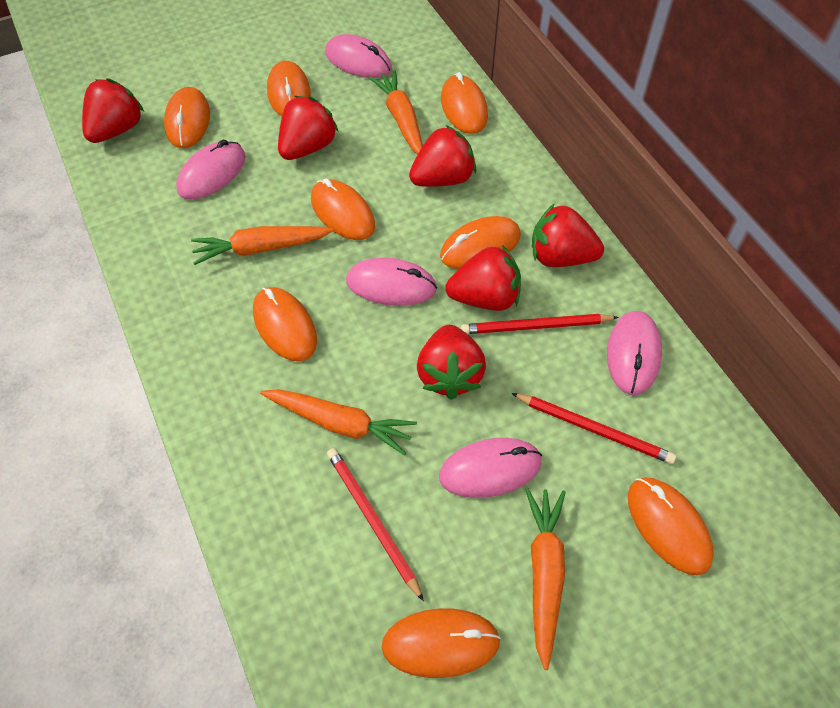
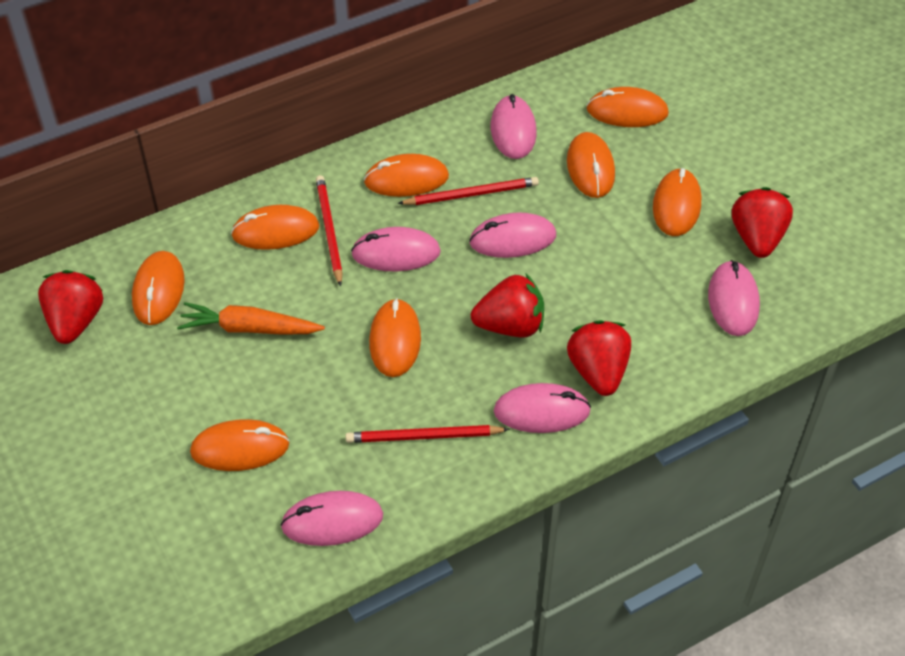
orange carrot: [191,226,334,265] [260,389,417,455] [369,70,423,154] [525,488,566,670] = 4 -> [177,302,325,335] = 1
pink mouse: [176,140,246,200] [325,34,392,78] [346,257,437,306] [439,438,542,498] [607,311,662,395] = 5 -> [280,491,383,546] [351,227,441,271] [469,212,556,258] [491,94,537,159] [494,383,591,433] [708,260,760,336] = 6
red strawberry: [82,78,144,143] [278,96,339,160] [409,125,476,187] [417,325,486,400] [445,245,521,311] [532,203,604,267] = 6 -> [38,270,103,344] [471,274,544,337] [567,320,631,396] [732,187,793,258] = 4

